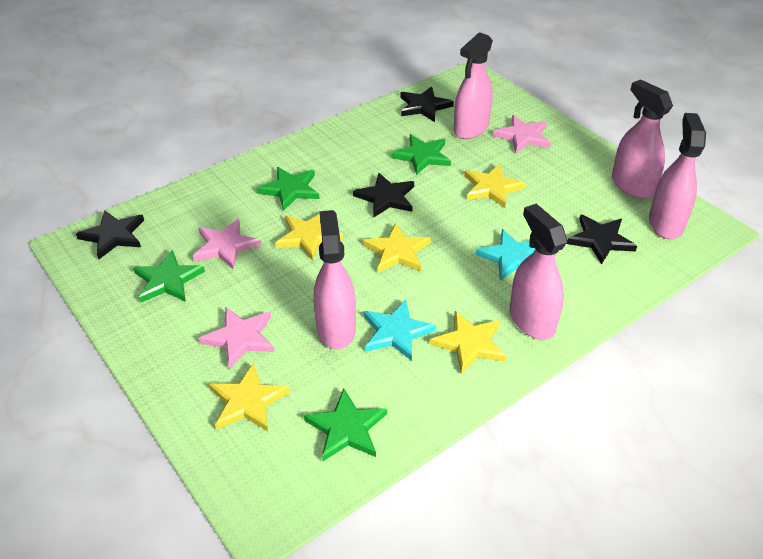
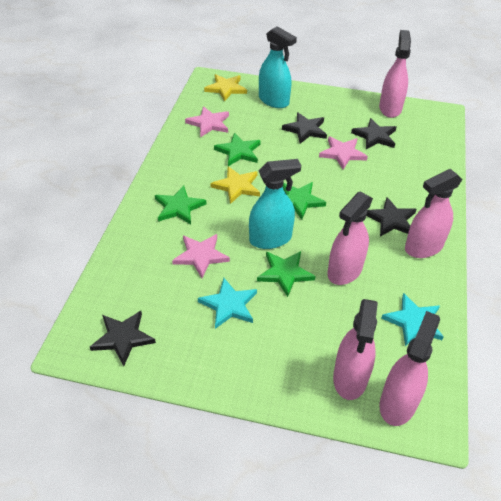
turquoise spray bottle: none = 0 -> [249,159,301,249] [259,26,297,108] = 2
yellow star: [209,363,290,431] [275,214,343,261] [363,223,431,272] [430,311,507,374] [464,164,526,208] = 5 -> [204,74,247,102] [210,166,260,204] = 2

